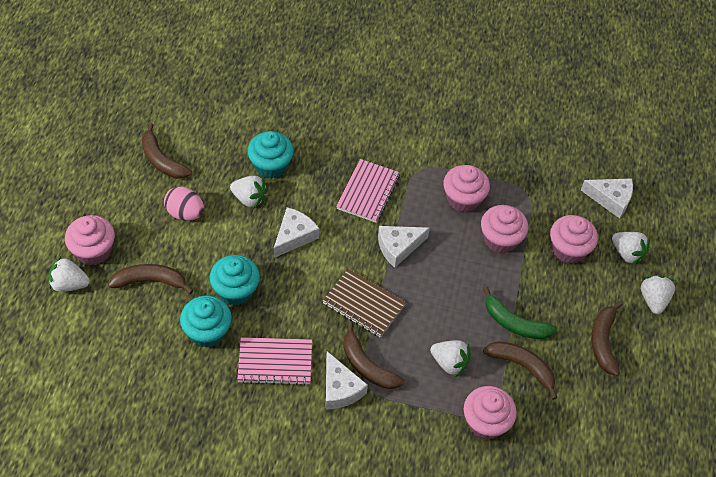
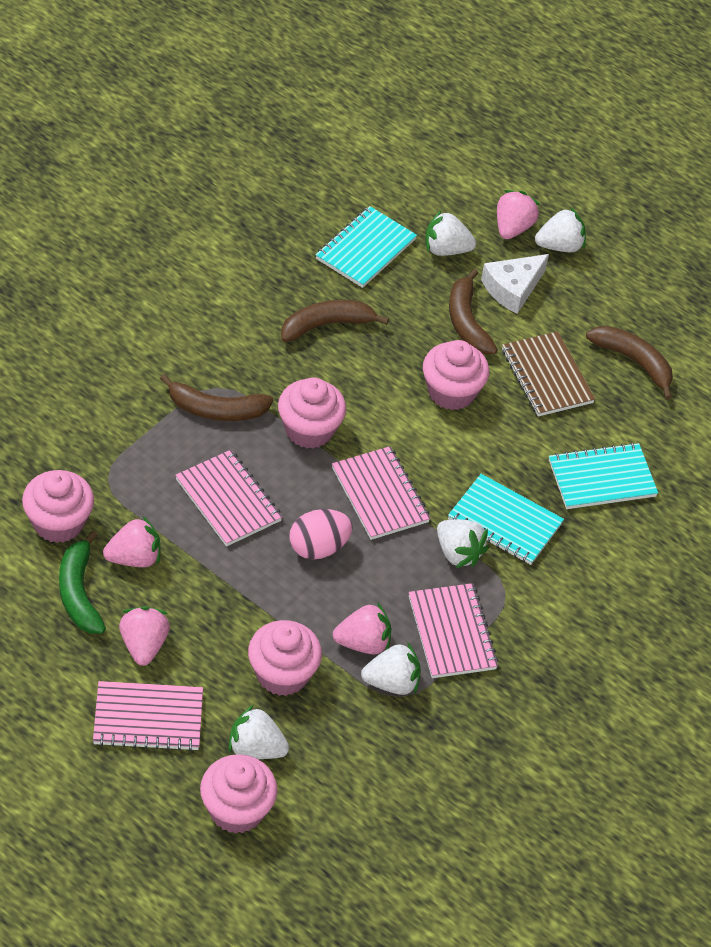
brown banana: [108,264,193,294] [141,123,192,179] [343,322,405,389] [483,341,558,400] [591,301,623,376] = 5 -> [160,374,273,421] [281,300,389,342] [449,269,498,354] [586,326,673,400] = 4
pink notebook: [237,337,312,386] [336,159,400,223] = 2 -> [93,681,203,751] [175,450,282,547] [332,446,431,540] [408,583,499,678] = 4
pink strawberry: none = 0 -> [103,516,160,567] [119,606,170,666] [333,603,391,655] [497,190,540,239] = 4
turquoise cupcake: [180,296,232,348] [210,255,260,306] [247,131,294,179] = 3 -> none = 0
turquoise notebook: none = 0 -> [316,206,417,288] [448,474,564,565] [549,442,658,509] = 3
white cheese: [274,207,319,258] [326,351,368,409] [378,226,430,268] [581,178,633,218] = 4 -> [481,254,549,314] = 1

